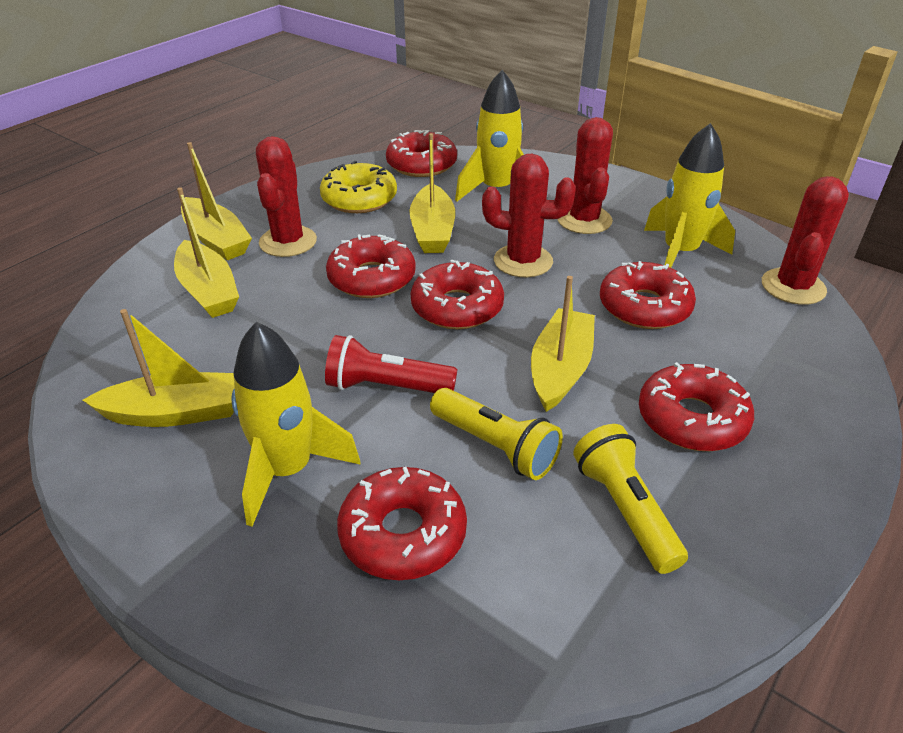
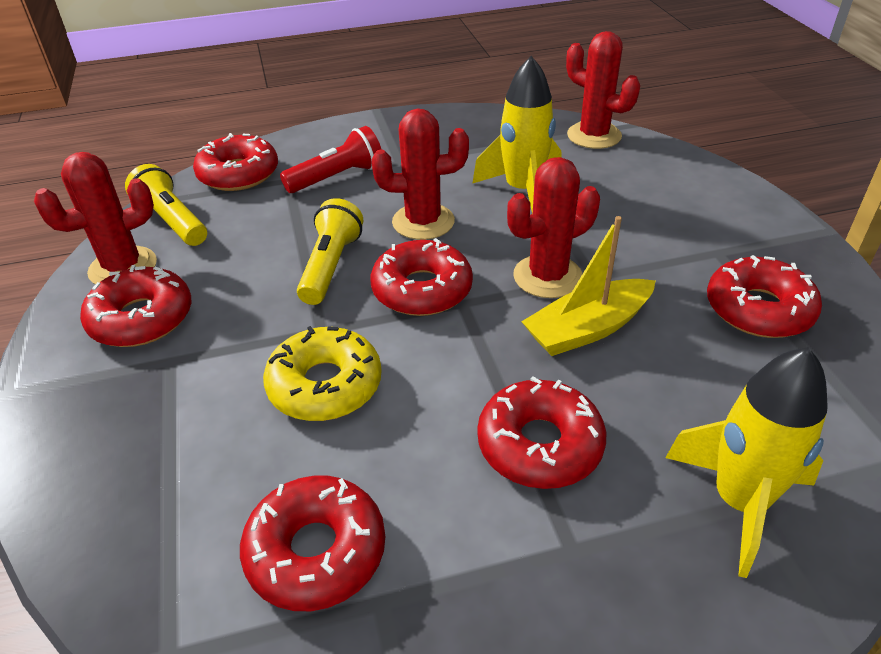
yellow boat: [83,309,235,427] [174,187,239,318] [181,142,252,260] [409,133,455,253] [531,276,595,412] = 5 -> [521,216,656,356] = 1
yellow rocket: [232,322,361,527] [455,70,524,201] [644,123,735,268] = 3 -> [472,56,561,214] [665,347,828,578] = 2

